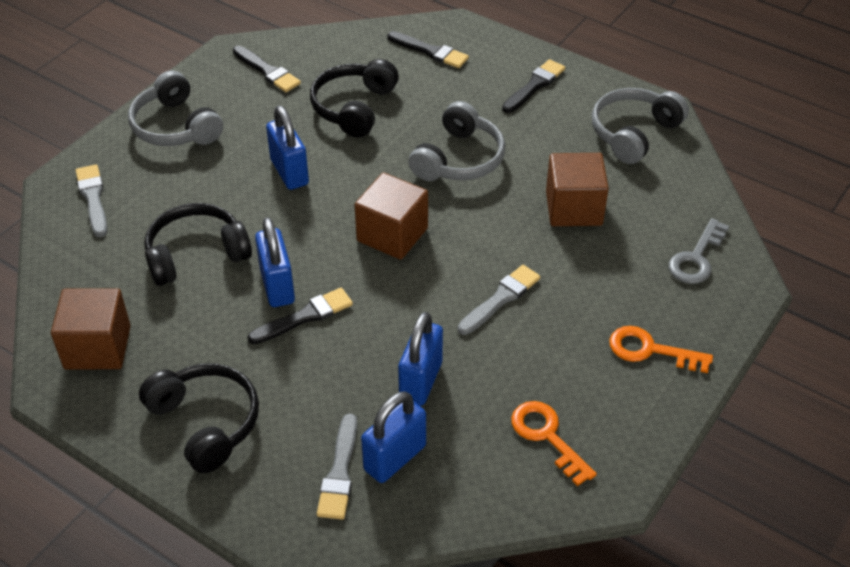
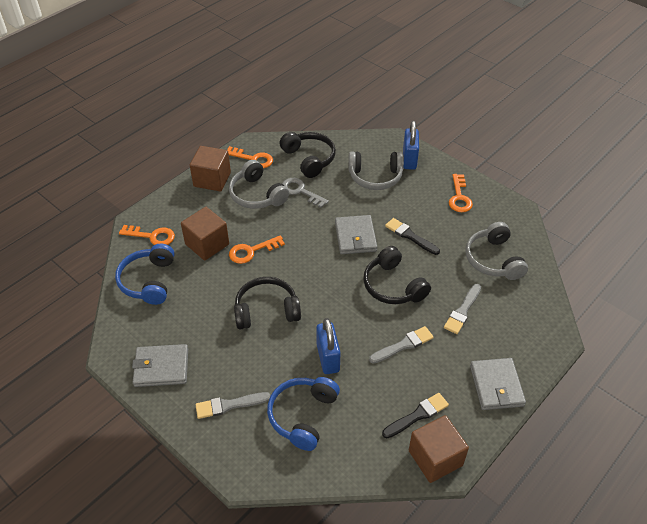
black brush: [233,46,301,92] [248,288,353,344] [388,31,469,68] [502,59,565,113] = 4 -> [382,393,449,438] [385,218,440,255] = 2
blue headphones: none = 0 -> [115,244,175,305] [267,377,340,451] = 2
blue padlock: [255,217,295,307] [266,106,309,190] [361,391,426,483] [398,312,443,406] = 4 -> [316,318,341,374] [403,121,419,170] = 2
grey wallet: none = 0 -> [132,344,188,387] [335,215,377,254] [470,358,526,410] = 3
orange key: [511,401,597,486] [610,326,713,373] = 2 -> [119,225,175,245] [227,146,273,168] [229,235,285,264] [449,174,473,212] = 4

